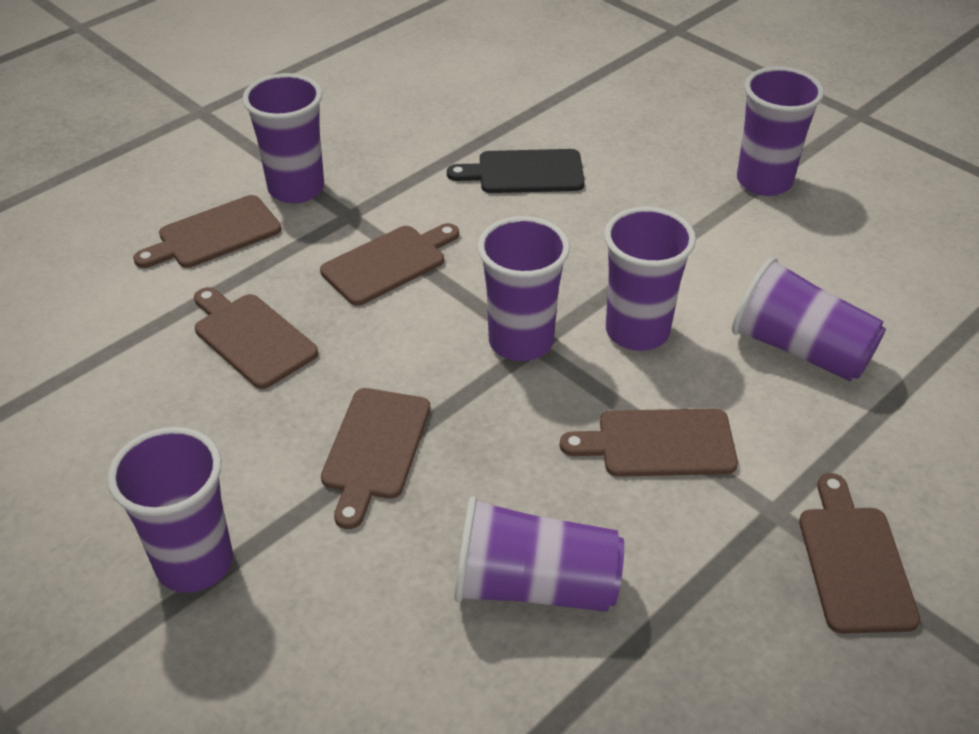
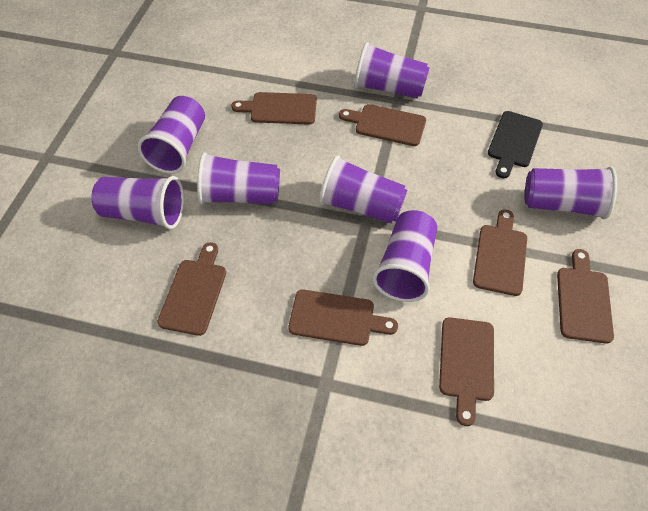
brown cutting board: [133,195,281,268] [194,287,318,389] [320,223,459,306] [321,388,430,529] [560,408,738,477] [799,473,920,634] = 6 -> [157,242,226,336] [231,92,317,125] [289,290,398,346] [339,104,426,146] [439,317,494,426] [473,209,527,296] [557,249,614,344] = 7

